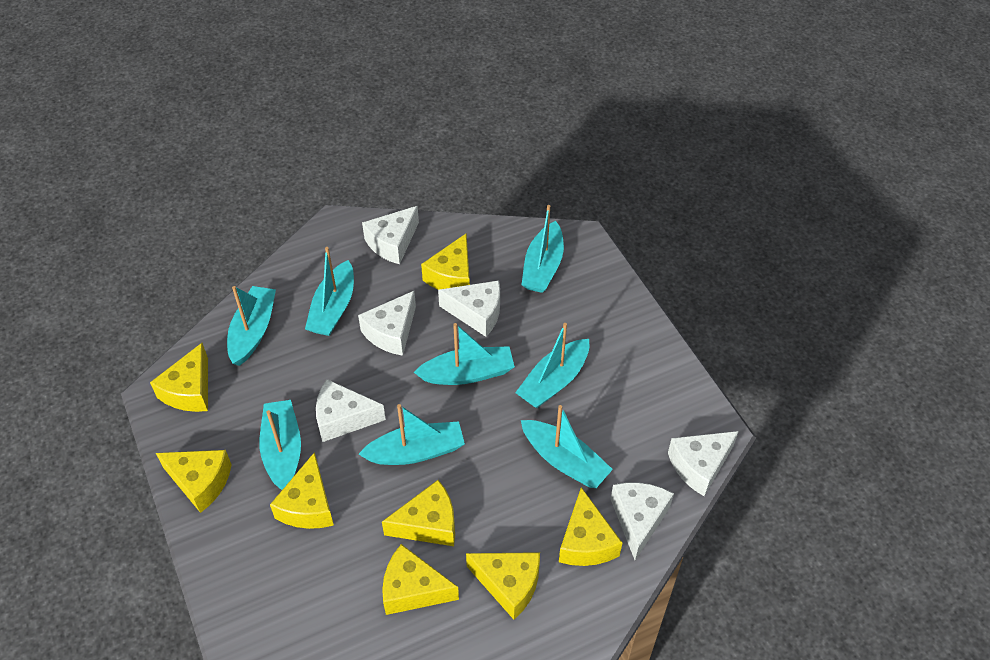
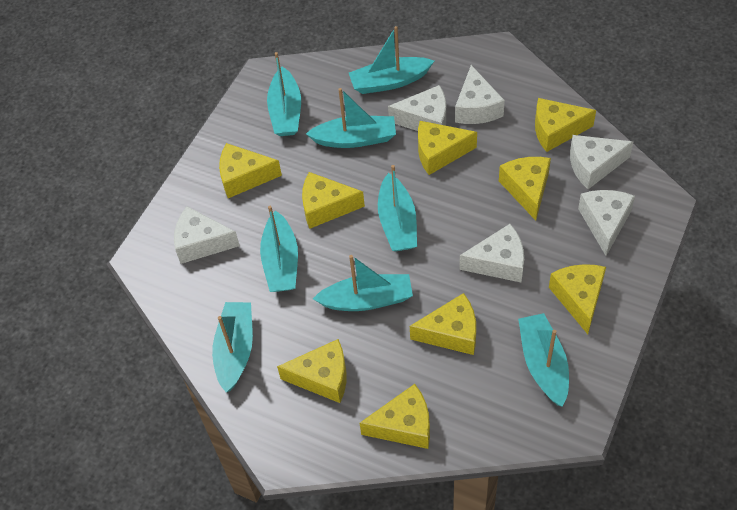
yellow cheese: [150,343,208,412] [156,450,232,513] [270,452,334,529] [382,480,455,546] [382,544,459,615] [421,234,470,290] [466,552,540,620] [559,487,622,566] = 8 -> [219,143,282,198] [277,339,346,403] [302,172,365,229] [360,384,430,449] [410,293,476,355] [418,121,477,175] [499,157,551,221] [535,98,596,152] [549,264,606,334] = 9

